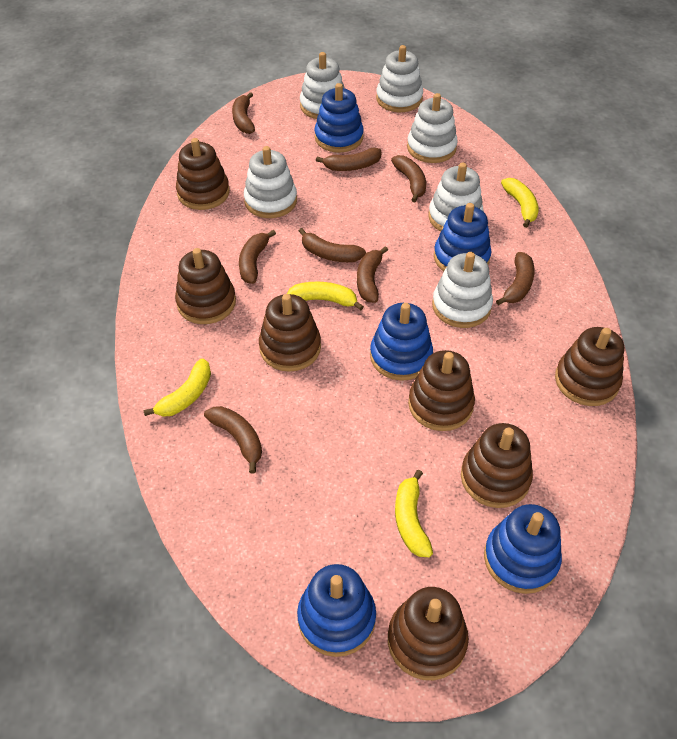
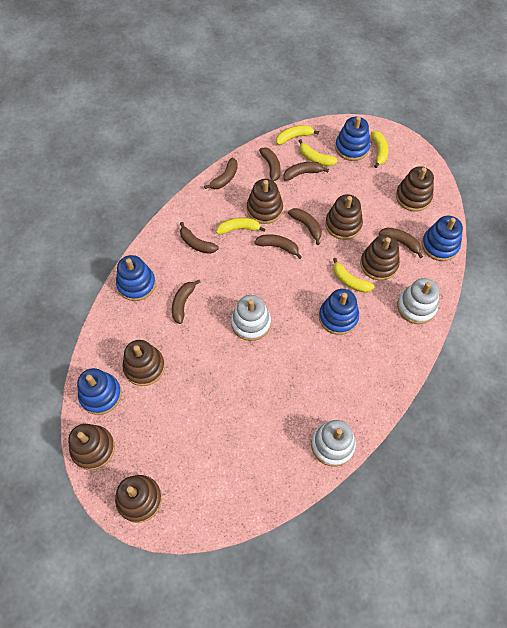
white stacking toy: [244,146,297,218] [300,52,344,119] [376,45,423,112] [407,93,458,163] [429,162,484,232] [432,252,493,328] = 6 -> [231,295,271,341] [311,420,356,467] [397,278,439,324] = 3
yellow banana: [143,358,211,417] [287,282,364,311] [395,470,433,557] [501,178,538,228] = 4 -> [216,217,265,234] [276,125,319,145] [299,139,338,166] [333,258,375,293] [371,131,388,168] = 5

